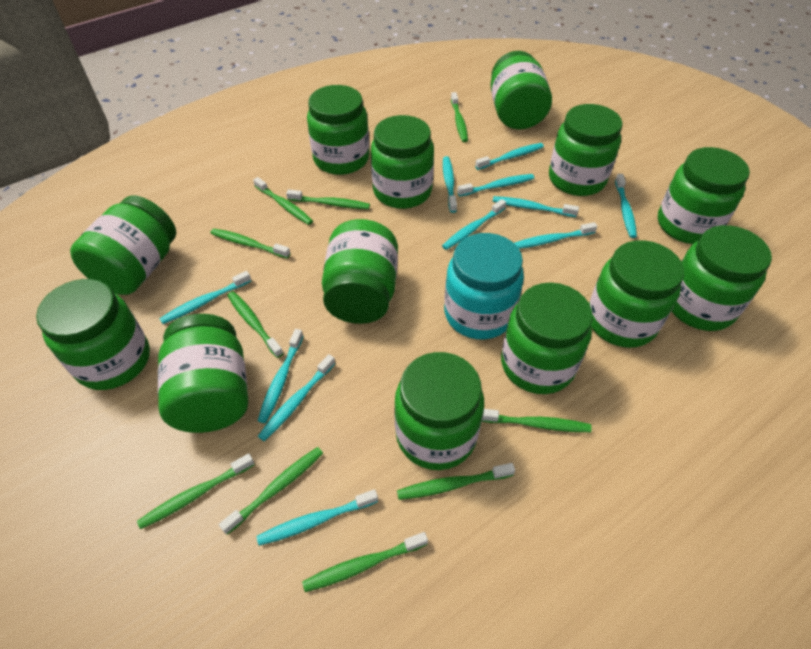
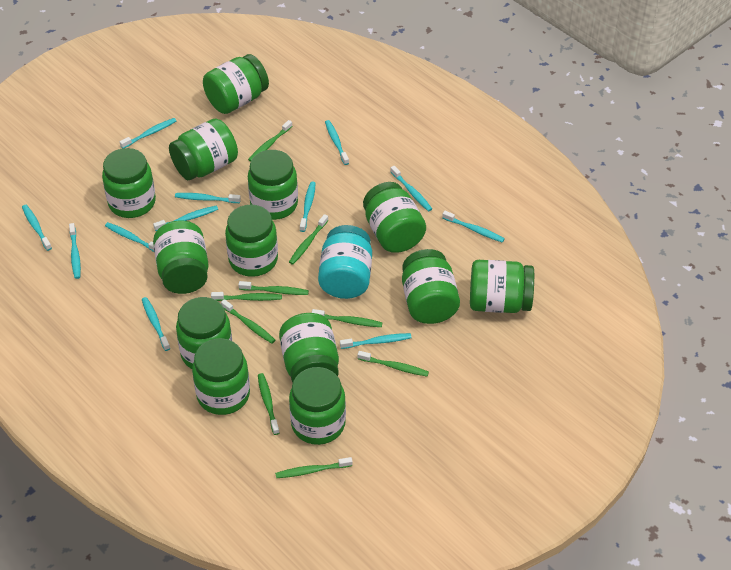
green toothbrush: [137,453,254,529] [210,228,291,259] [219,447,323,535] [227,291,284,358] [253,177,313,225] [286,189,370,209] [302,532,428,592] [397,463,515,500] [451,92,468,142] [482,409,591,432] = 10 -> [211,292,282,301] [221,299,275,344] [238,281,309,295] [248,120,292,162] [258,373,280,435] [275,457,353,478] [289,214,328,265] [312,309,383,327] [357,351,429,376] = 9
turquoise toothbrush: [159,271,251,324] [256,489,378,546] [258,329,304,423] [258,354,336,441] [442,199,506,250] [443,156,457,213] [457,174,534,197] [475,143,544,170] [493,196,579,217] [514,222,597,249] [615,174,637,238] = 11 -> [22,205,52,251] [69,223,81,279] [105,222,154,252] [120,118,176,148] [142,297,170,351] [153,206,218,231] [175,193,241,203] [300,182,316,232] [325,120,349,165] [340,333,412,349] [391,166,432,211] [442,211,505,243] = 12

